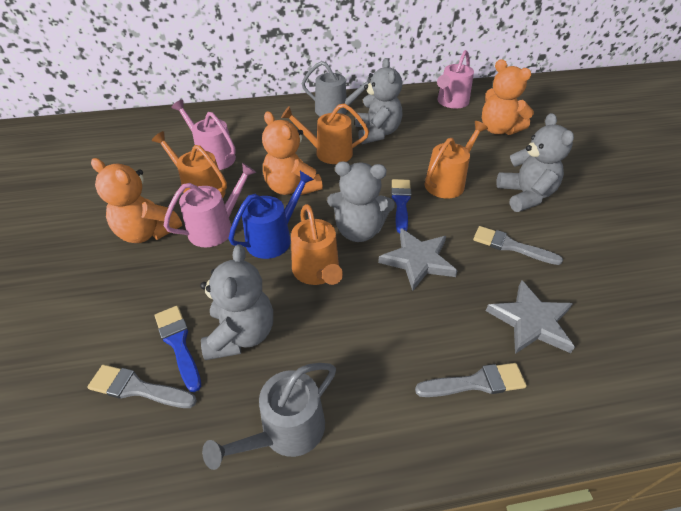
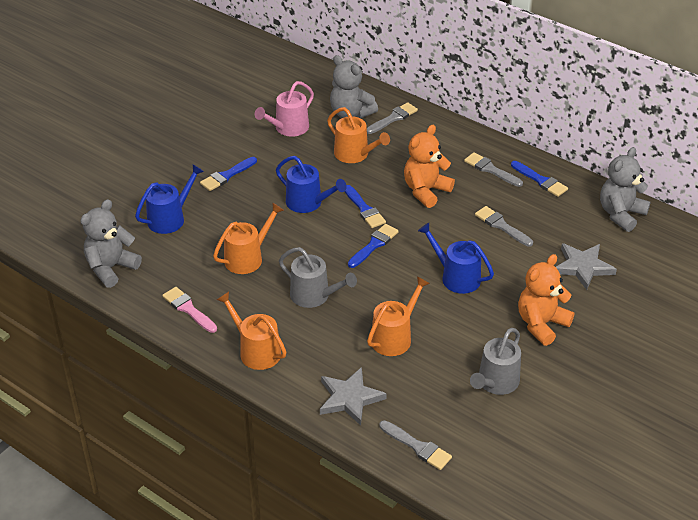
blue brush: [155,306,201,392] [391,179,411,233] = 2 -> [200,157,257,191] [344,185,386,228] [348,224,399,268] [511,161,568,197] = 4
blue watering can: [229,171,314,259] = 1 -> [135,164,204,234] [276,156,347,213] [418,223,494,294] = 3
grey brush: [87,365,197,408] [415,363,527,397] [473,226,563,265] = 3 -> [367,102,418,134] [379,420,452,470] [464,152,523,187] [475,206,533,247] = 4
grey teddy bear: [200,244,273,360] [327,161,395,242] [355,58,402,144] [496,113,574,212] = 4 -> [80,199,142,288] [330,55,378,118] [600,147,650,232] = 3
orange teddy bear: [91,158,182,243] [262,111,323,195] [482,59,534,135] = 3 -> [404,125,455,208] [518,254,575,346] = 2
pink brush: none = 0 -> [162,287,217,333] = 1
pink watering can: [164,163,257,247] [171,100,236,170] [437,50,474,108] = 3 -> [255,81,314,137] = 1

